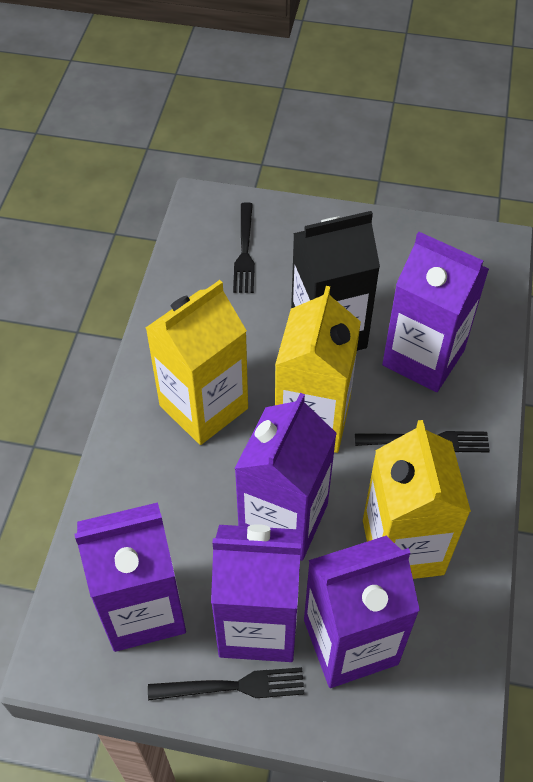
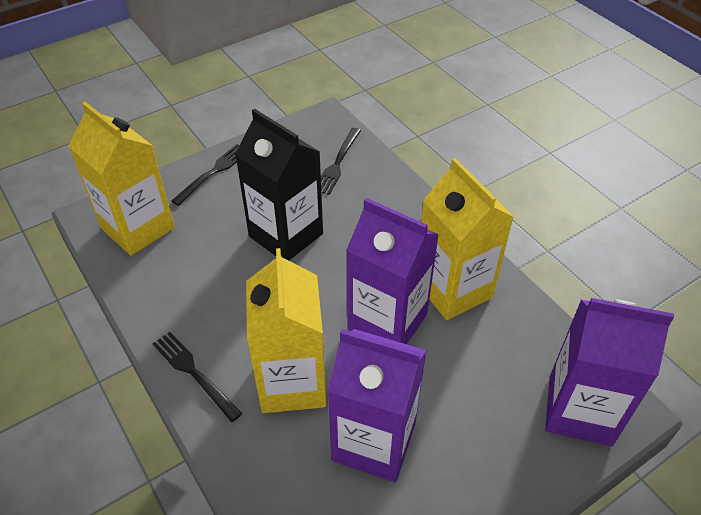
purple carton: [75,502,186,652] [211,524,301,662] [234,393,337,561] [304,536,420,688] [382,232,489,392] = 5 -> [328,329,427,482] [347,198,439,344] [545,298,674,446] = 3

